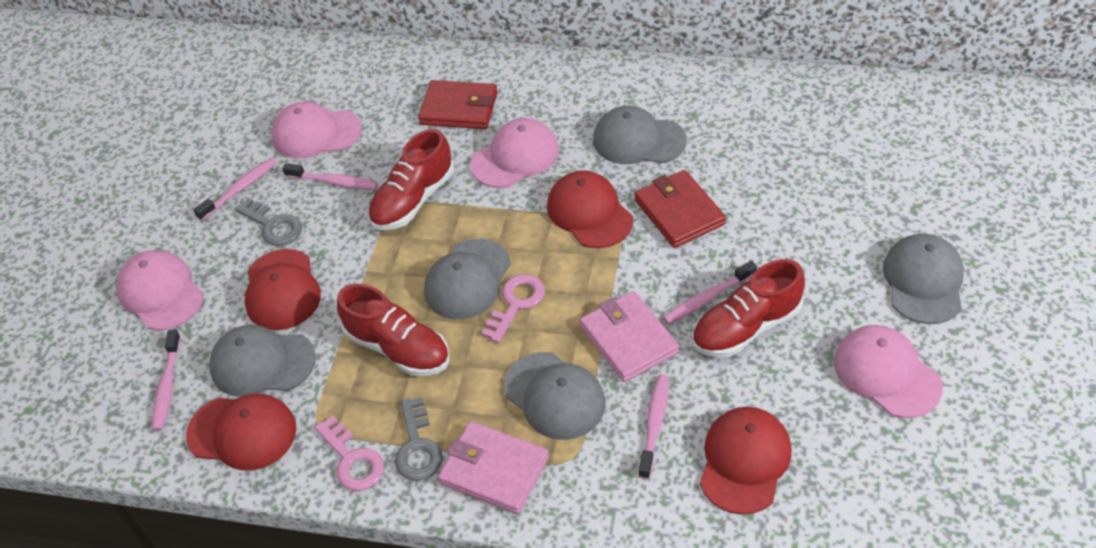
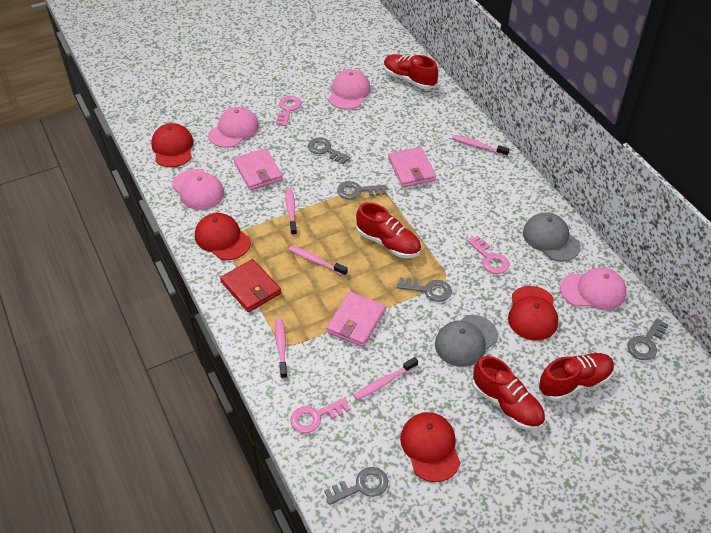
grey cap: [209,325,316,397] [424,239,511,319] [503,352,606,440] [593,106,687,164] [883,234,964,324] = 5 -> [435,315,498,367] [523,212,581,262] = 2
grey key: [235,198,302,246] [395,397,443,481] = 2 -> [308,137,351,164] [324,467,388,505] [337,181,387,199] [397,278,452,302] [627,318,669,360] = 5
pink key: [315,416,384,491] [481,274,545,343] = 2 -> [276,96,301,126] [290,398,350,433] [468,235,509,274] = 3
pink wallet: [438,421,549,514] [580,291,679,382] = 2 -> [234,148,283,190] [326,292,386,347] [388,147,436,187] = 3
red shoe: [337,284,449,376] [368,129,454,230] [692,259,805,357] = 3 -> [356,202,421,258] [384,54,438,89] [472,356,545,430] [538,353,615,401] = 4
red wallet: [418,80,498,129] [634,170,726,248] = 2 -> [220,259,281,312] = 1

